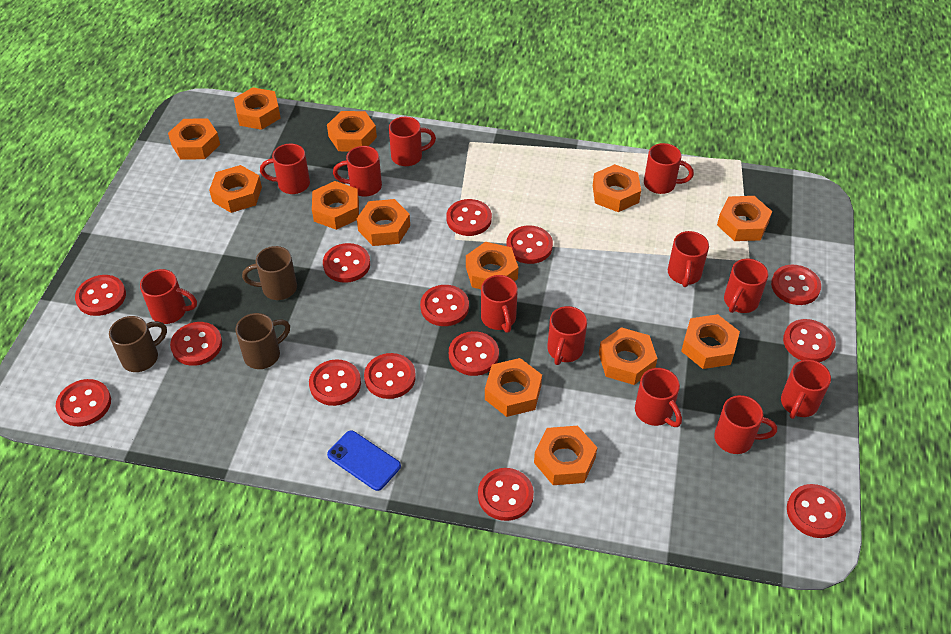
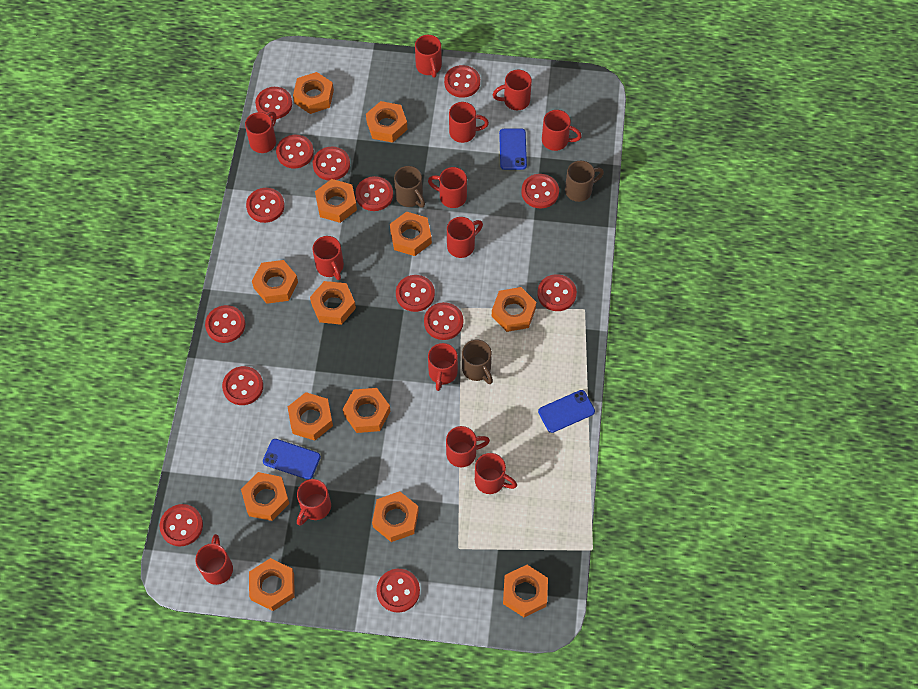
blue phone: [327,430,401,491] = 1 -> [263,439,321,480] [499,128,527,170] [538,390,595,433] = 3
red mug: [140,269,197,324] [260,144,310,194] [333,146,382,197] [389,117,436,166] [481,275,518,333] [547,306,587,365] [635,368,682,427] [644,143,694,194] [668,231,709,287] [714,395,777,454] [724,259,768,313] [781,360,831,419] = 12 -> [195,534,233,585] [245,112,276,153] [297,479,331,526] [312,236,344,280] [415,35,442,78] [428,167,467,208] [428,343,458,391] [446,426,490,467] [447,217,483,258] [449,102,489,143] [475,453,517,494] [493,70,532,110] [542,110,582,151] = 13

